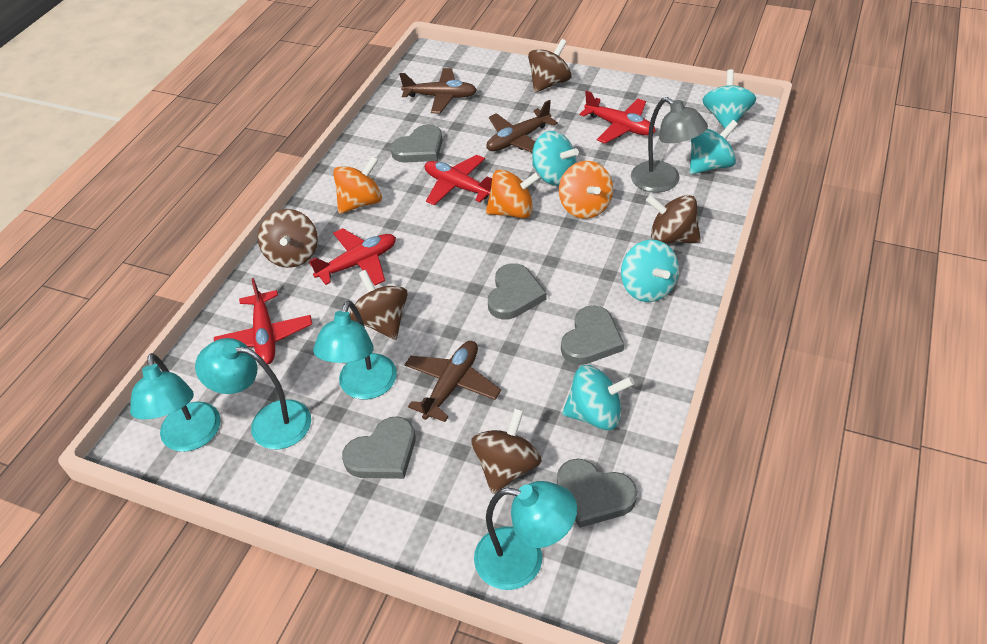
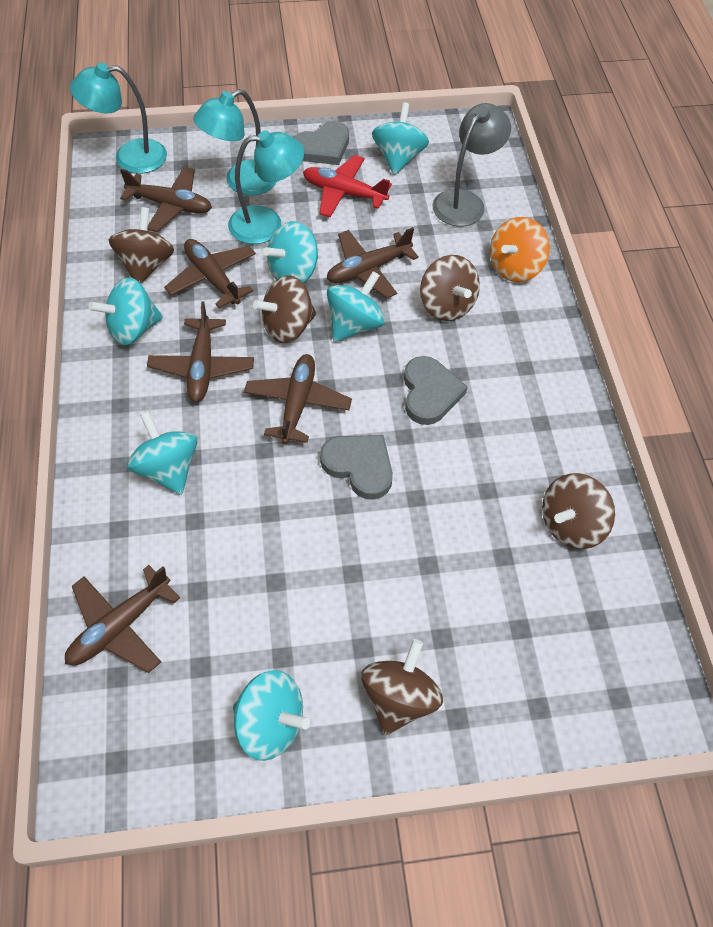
brown plane: [399,68,477,114] [404,341,501,422] [486,100,558,152] = 3 -> [65,565,180,673] [120,167,212,232] [147,301,254,402] [164,239,256,308] [244,354,352,444] [327,227,419,299] = 6
grey heart: [342,417,415,479] [390,124,443,163] [488,263,547,320] [557,459,637,528] [561,306,624,365] = 5 -> [293,121,349,165] [320,435,393,500] [404,356,468,425] = 3
orange spinning top: [333,156,382,214] [486,169,541,218] [559,161,613,219] = 3 -> [490,217,550,282] = 1
red plane: [214,278,312,365] [309,228,396,285] [425,155,492,205] [580,90,656,144] = 4 -> [303,155,392,217] = 1
turquoise lamp: [130,353,221,452] [195,338,311,449] [313,300,397,399] [474,481,577,590] = 4 -> [70,63,167,174] [193,89,276,196] [228,130,304,244] = 3
turquoise spinning top: [532,131,579,186] [562,365,634,430] [621,240,679,302] [690,120,738,174] [703,69,756,129] = 5 -> [88,277,163,345] [127,411,197,495] [233,670,310,761] [263,221,318,283] [327,271,385,342] [372,102,429,175] = 6

